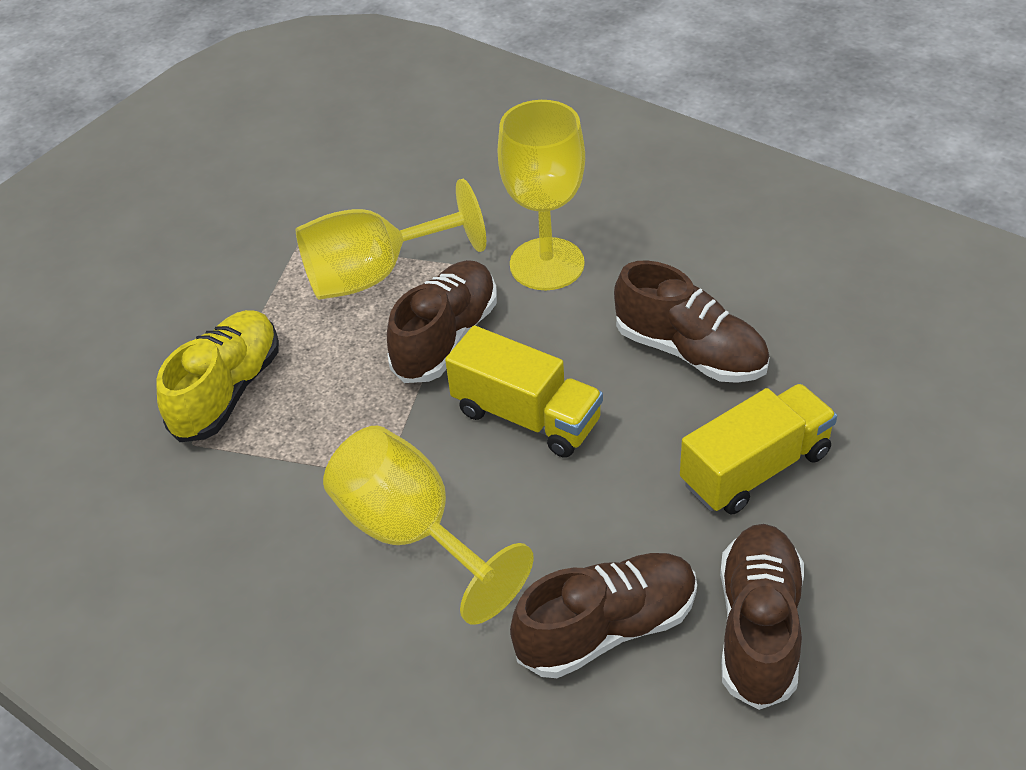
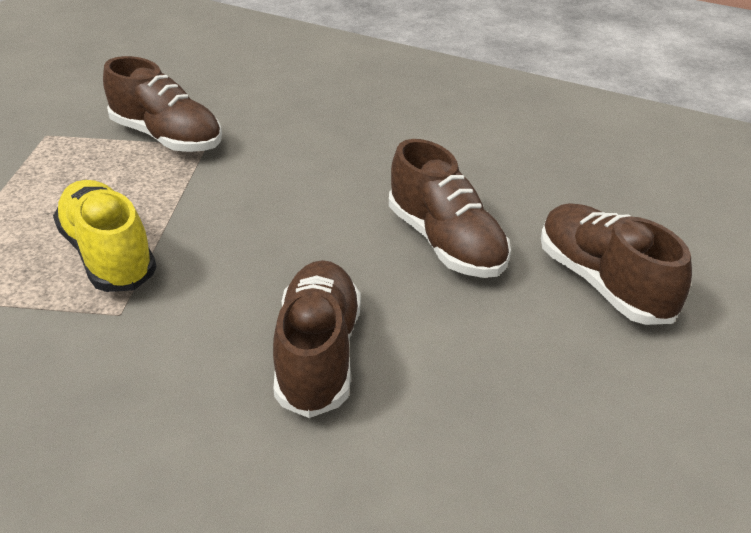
yellow goblet: [296,179,486,300] [323,425,534,625] [498,100,585,290] = 3 -> none = 0
yellow truck: [445,325,603,458] [680,384,837,514] = 2 -> none = 0

